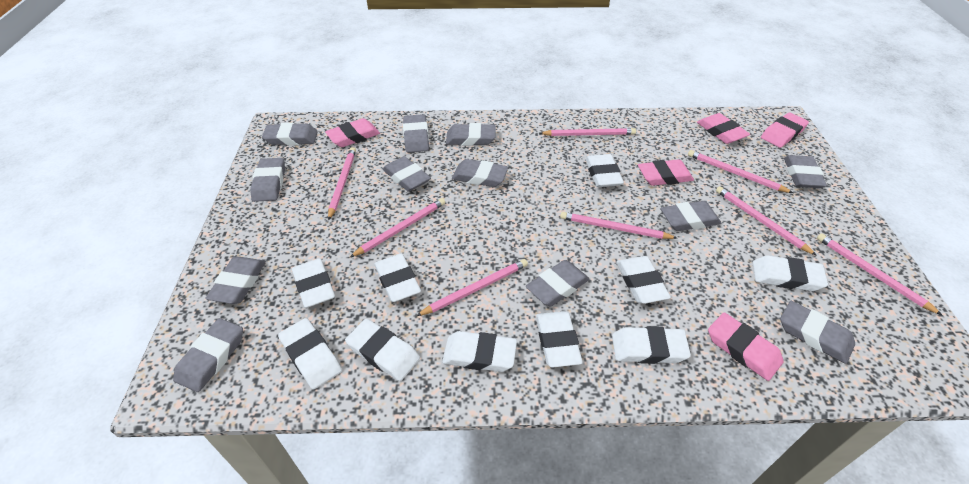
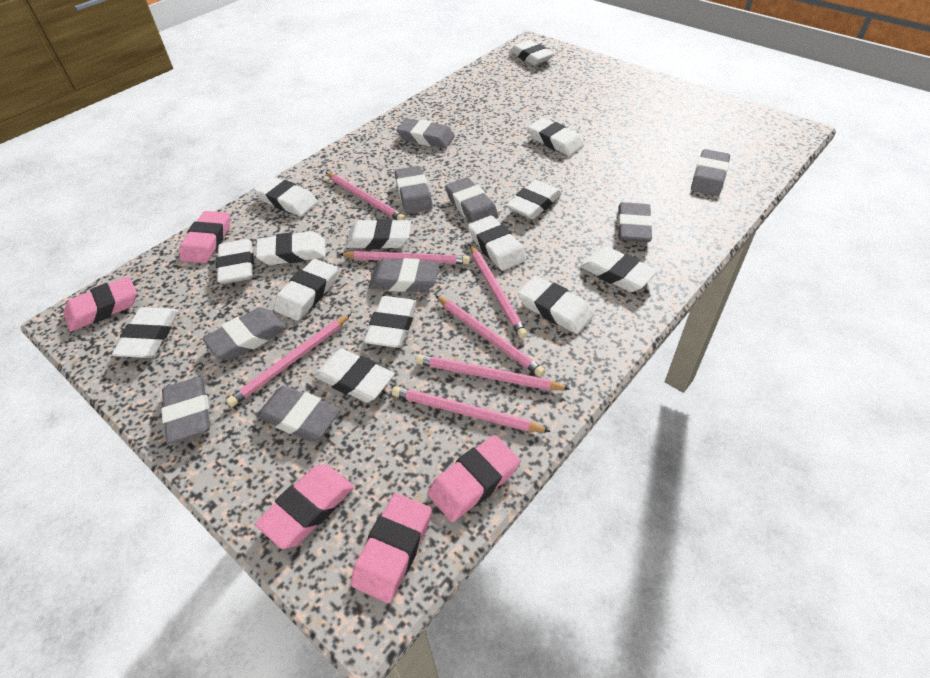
grey eraser: [173,318,243,392] [205,257,266,304] [250,158,285,202] [262,123,318,145] [383,156,431,192] [403,114,429,153] [446,123,496,146] [452,159,508,187] [526,260,589,306] [661,201,721,231] [780,301,855,364] [784,155,827,188] = 12 -> [161,377,210,444] [202,307,287,360] [256,386,341,442] [368,258,439,292] [395,166,433,213] [396,118,455,148] [445,177,499,223] [618,202,653,242] [691,149,730,196] = 9
pink pencil: [328,147,356,221] [349,198,445,258] [416,259,528,316] [539,128,636,136] [560,212,677,239] [688,150,793,193] [716,186,817,256] [817,233,942,315] = 8 -> [226,314,351,407] [325,172,406,220] [339,251,470,264] [392,386,551,432] [416,354,570,390] [435,295,545,377] [470,244,527,339] = 7
white eraser: [278,318,342,389] [292,258,335,308] [345,319,420,381] [374,254,421,302] [442,331,517,372] [536,311,583,368] [585,154,624,187] [612,326,691,364] [616,256,671,304] [753,255,828,291] = 10 -> [112,307,179,358] [216,239,254,284] [254,177,318,216] [256,231,326,265] [274,259,338,321] [314,349,394,403] [346,219,411,249] [364,296,417,348] [468,215,526,271] [506,180,562,220] [510,40,554,65] [518,276,594,334] [528,118,584,156] [581,246,657,292] = 14

